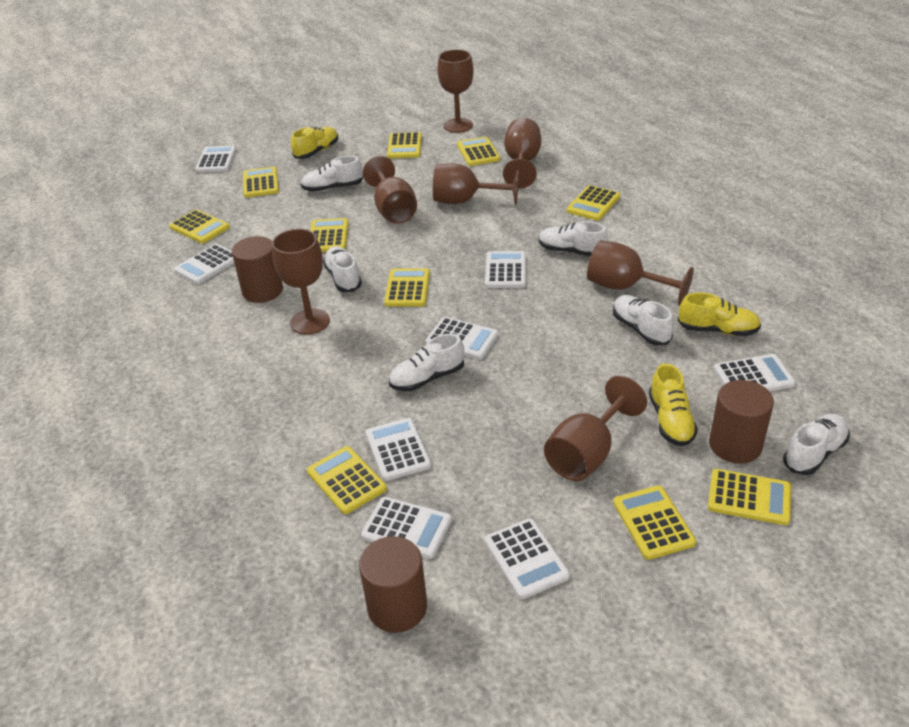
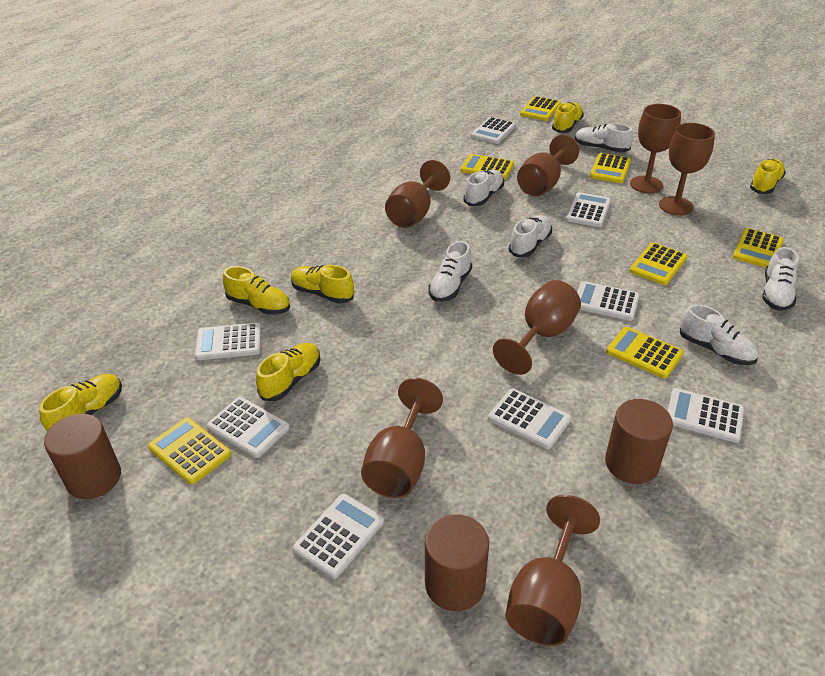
yellow calculator: [169,209,230,243] [243,167,279,198] [307,446,387,514] [310,218,349,252] [384,268,430,307] [387,132,422,158] [457,137,500,166] [566,185,620,221] [613,485,696,560] [708,469,791,525] = 10 -> [148,417,231,484] [461,154,514,180] [520,96,561,121] [590,153,631,183] [606,327,684,379] [629,243,687,285] [733,228,784,268] = 7
yellow shoe: [291,127,338,159] [649,364,698,446] [678,293,761,336] = 3 -> [39,374,122,432] [223,266,290,315] [256,343,320,401] [291,265,354,304] [552,102,584,133] [750,159,786,194] = 6

